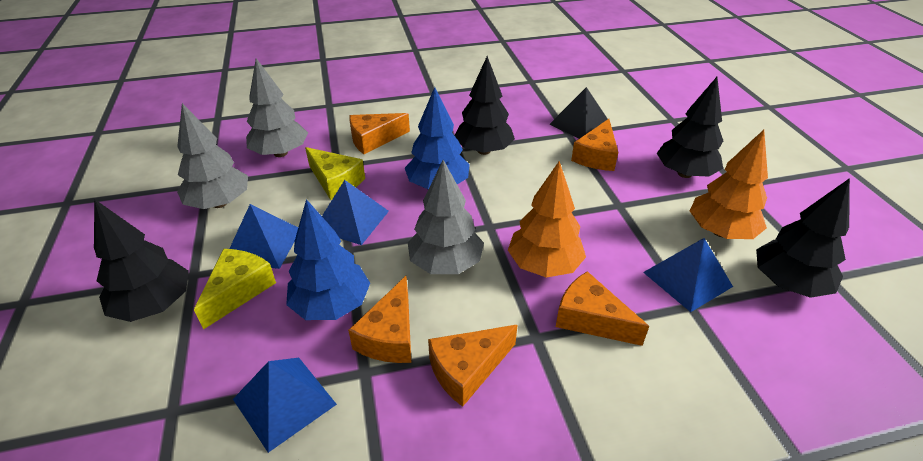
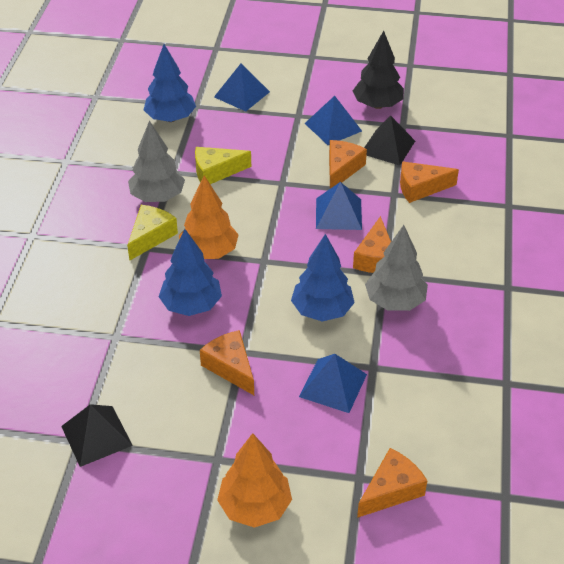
black pyramid: [549,87,608,139] = 1 -> [61,404,133,467] [364,116,415,165] = 2
black tree: [94,199,189,322] [455,56,515,155] [657,77,723,178] [756,178,850,298] = 4 -> [353,31,404,109] = 1
blue tree: [286,199,370,320] [405,87,470,189] = 2 -> [144,44,196,122] [159,229,222,316] [291,234,355,321] = 3
grey tree: [177,103,248,209] [246,58,308,157] [408,160,484,274] = 3 -> [128,120,185,202] [365,225,428,311] = 2

